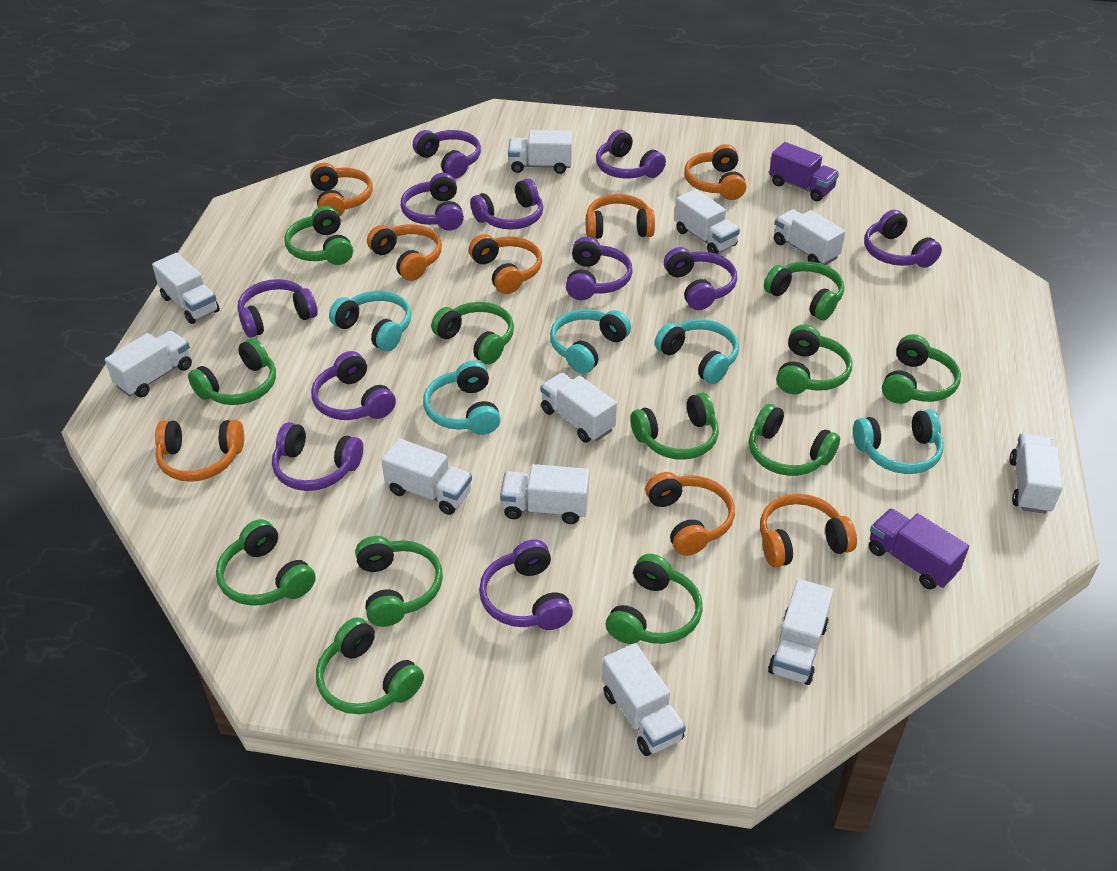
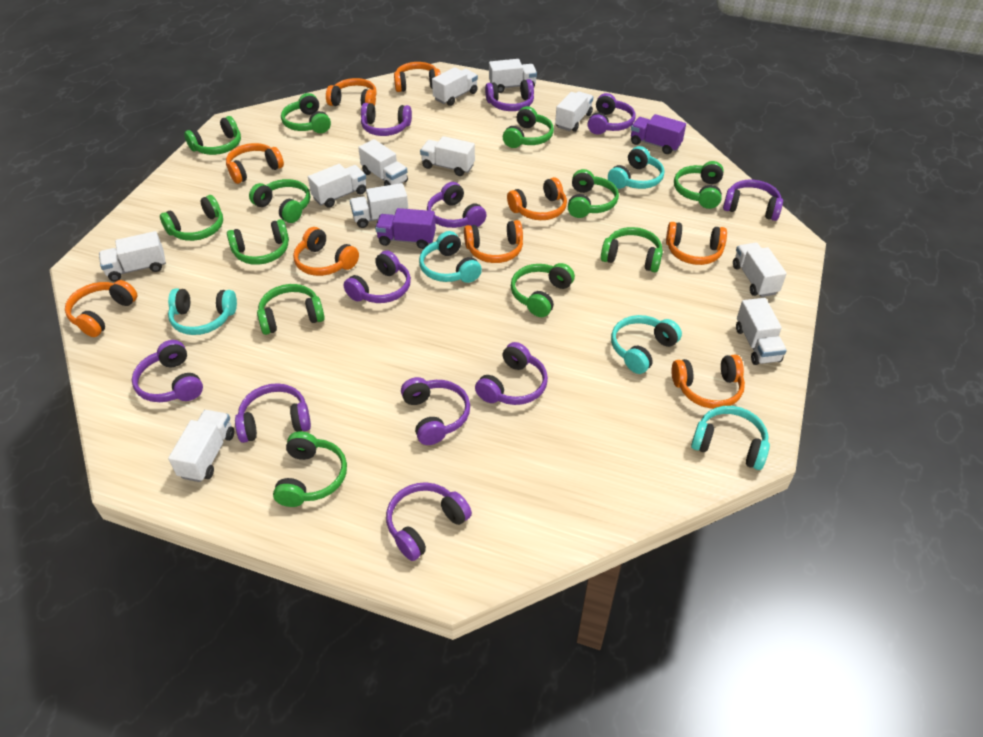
orange headphones: [155,420,244,482] [310,163,373,217] [367,224,442,281] [469,234,542,294] [586,194,655,239] [645,472,735,556] [684,144,747,200] [760,494,857,568] = 8 -> [65,280,137,337] [226,143,284,184] [293,227,359,276] [326,78,377,106] [394,62,441,92] [464,220,523,263] [507,177,567,220] [666,222,727,265] [671,354,745,409] = 9

